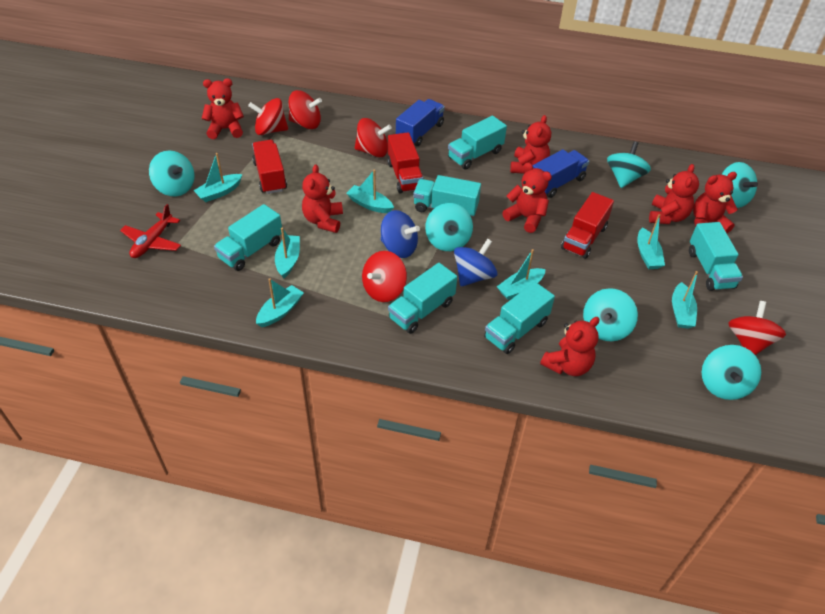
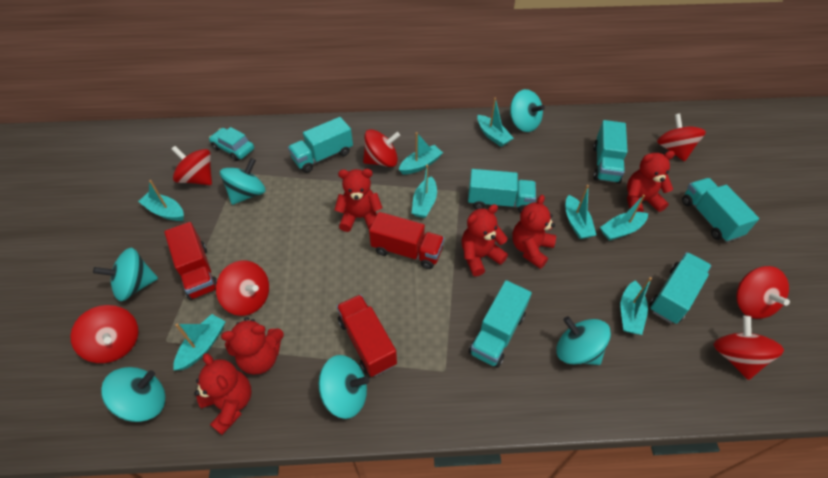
blue spinning top: [381,210,420,258] [454,238,497,287] = 2 -> none = 0
blue truck: [396,99,445,146] [533,149,589,198] = 2 -> none = 0
red plane: [120,204,181,258] = 1 -> none = 0
red spinning top: [248,98,288,135] [289,90,322,129] [355,118,392,157] [362,251,407,302] [728,301,786,355] = 5 -> [70,305,138,363] [171,146,212,185] [216,261,269,316] [363,129,400,167] [657,113,706,162] [714,316,784,380] [736,266,790,319] = 7
red teddy bear: [202,78,244,139] [302,164,343,233] [502,162,552,233] [510,115,551,174] [540,317,599,376] [649,164,699,224] [693,172,738,233] = 7 -> [194,353,252,435] [221,317,284,374] [334,169,383,232] [461,204,508,276] [512,195,556,269] [627,151,675,212] = 6
turquoise boat: [194,153,242,202] [256,278,304,327] [275,228,300,278] [346,169,394,213] [497,249,546,300] [637,214,665,269] [672,271,698,329] = 7 -> [138,180,184,221] [173,314,226,370] [399,132,443,175] [412,165,437,218] [477,98,514,147] [566,185,596,239] [600,195,648,241] [621,277,652,335] = 8
turquoise car: none = 0 -> [209,127,254,161] = 1

